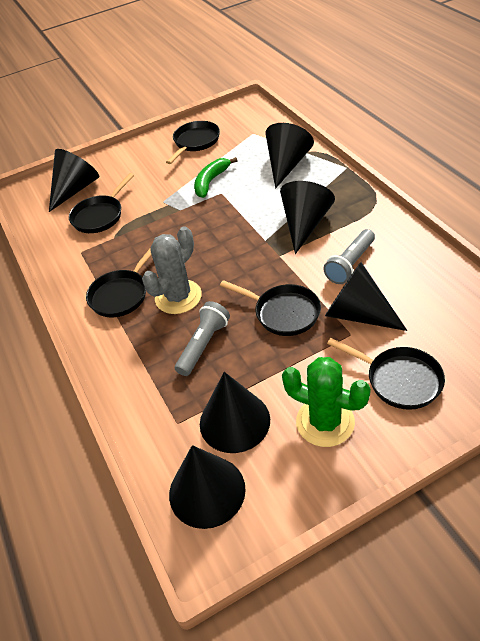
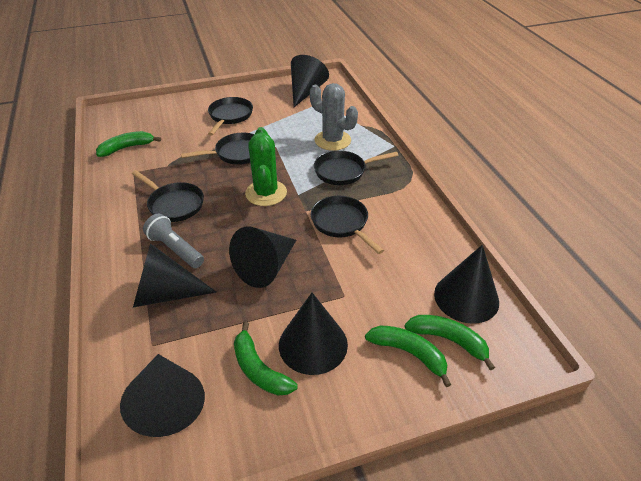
green banana: [194,157,238,198] = 1 -> [96,131,161,157] [234,322,298,395] [365,325,451,387] [405,315,495,370] = 4
grey flashlight: [175,301,230,376] [323,229,375,284] = 2 -> [143,214,204,268] = 1

